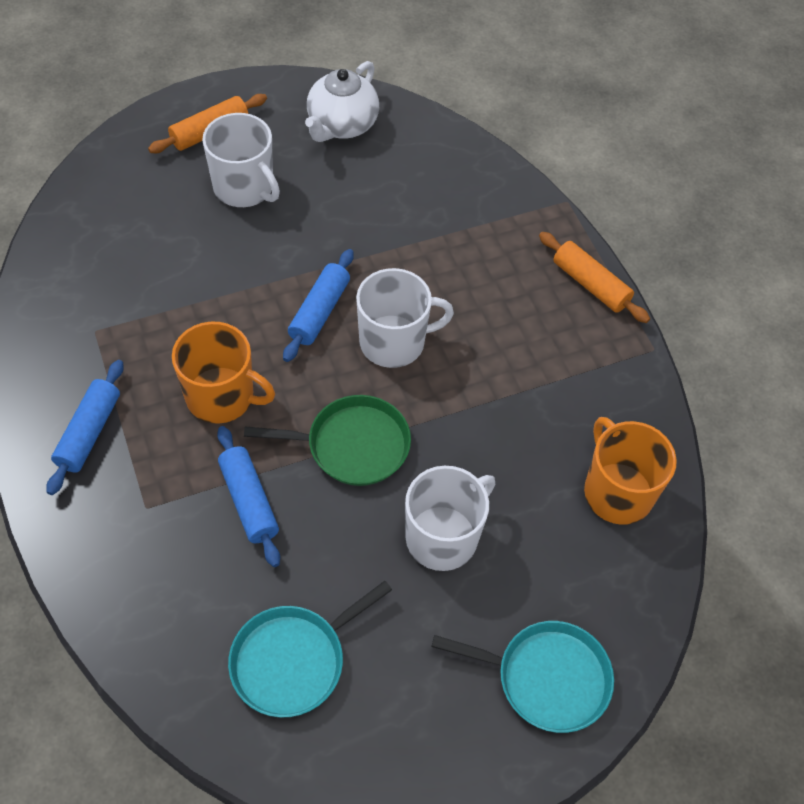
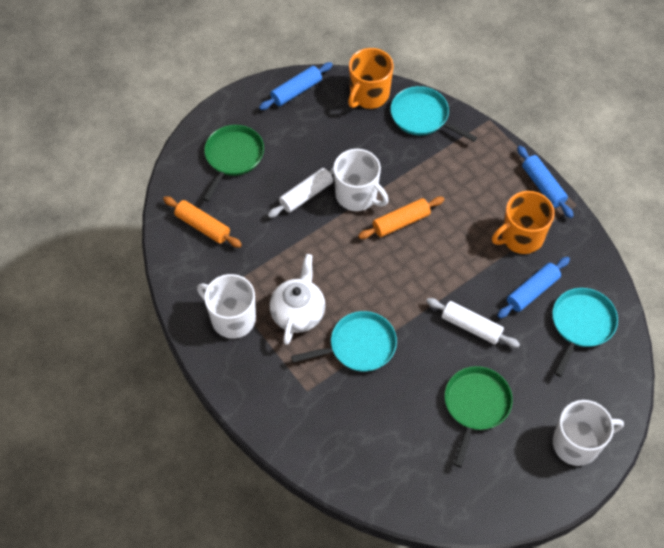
green pan: [244,395,411,486] = 1 -> [203,125,264,202] [445,366,513,467] = 2
turquoise pan: [228,581,392,718] [431,621,614,733] = 2 -> [291,311,397,372] [391,86,478,142] [552,288,618,377] = 3
white rolling pin: none = 0 -> [268,167,334,218] [426,298,520,348] = 2

